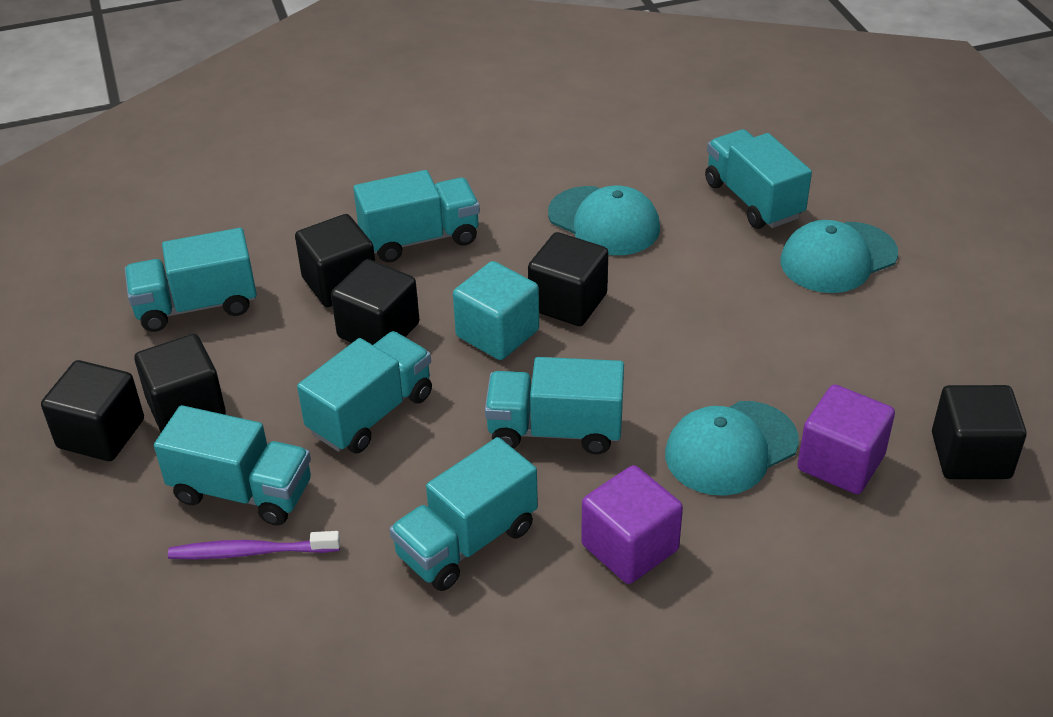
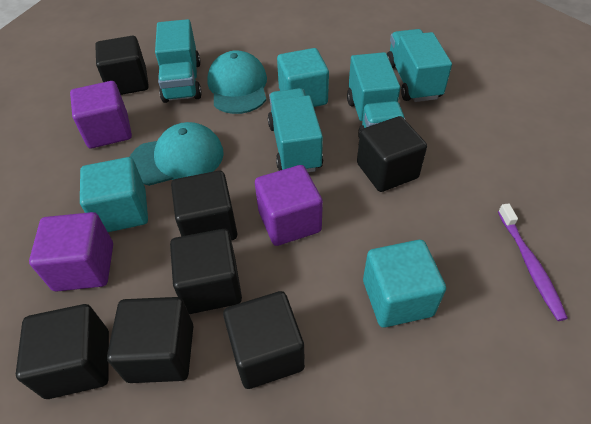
black cube: [41,360,144,461] [134,334,226,432] [295,214,375,307] [331,259,420,345] [528,232,608,326] [932,385,1027,479] = 6 -> [16,304,109,399] [95,36,149,95] [107,297,193,383] [170,229,242,314] [171,171,237,240] [223,291,305,389] [357,116,427,192] = 7
purple cube: [581,465,683,584] [797,384,895,494] = 2 -> [29,212,113,292] [70,81,132,149] [255,165,323,246] = 3
turquoise cap: [548,186,660,255] [665,401,799,496] [780,220,898,293] = 3 -> [130,122,224,186] [207,50,267,114] = 2
turquoise cube: [453,261,539,360] = 1 -> [80,157,148,232] [277,48,329,107] [363,240,446,328] = 3
turquoise truck: [125,228,257,332] [154,405,311,526] [297,331,432,454] [353,170,480,263] [389,437,538,591] [485,357,624,454] [705,129,812,229] = 7 -> [155,19,202,103] [268,88,323,172] [347,52,405,137] [387,29,452,102] = 4

